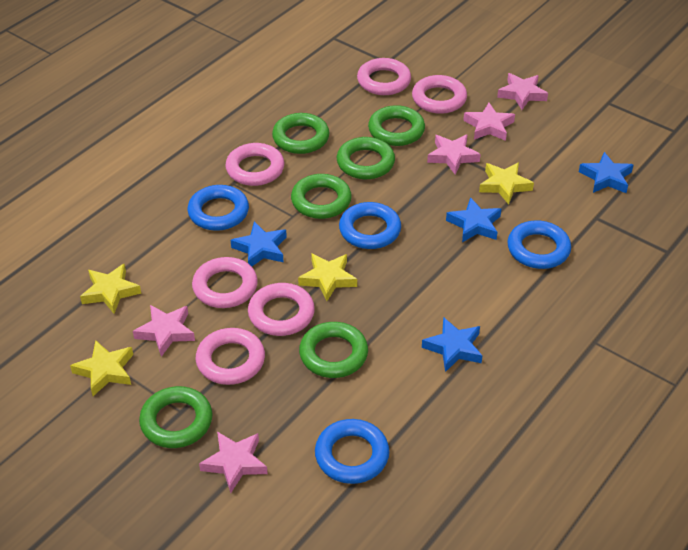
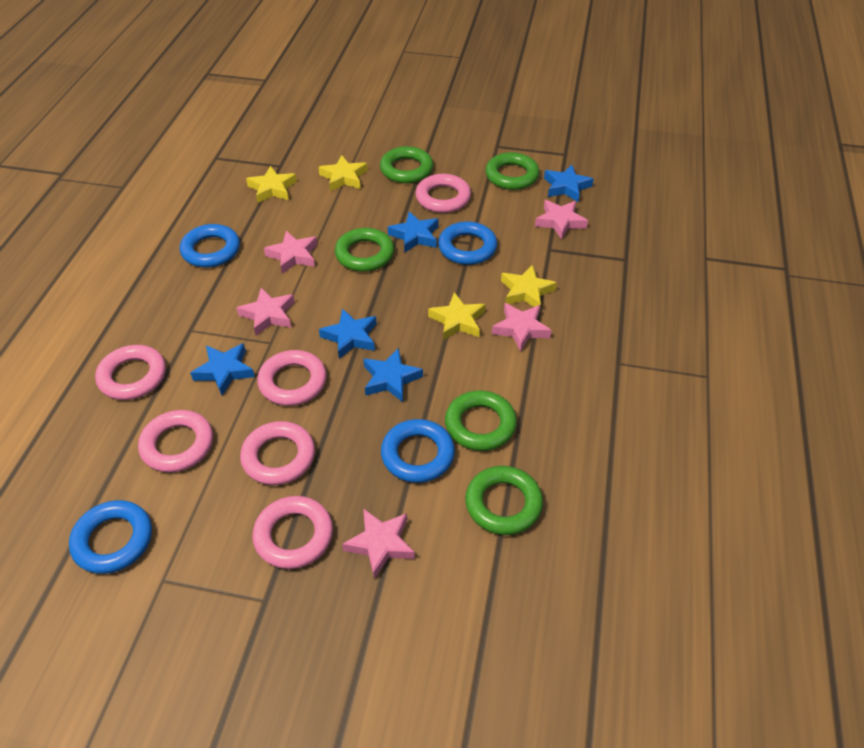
blue star: [231,221,287,266] [422,318,483,372] [446,197,501,242] [579,152,633,193] = 4 -> [190,343,255,395] [319,308,377,359] [363,348,423,402] [388,211,439,253] [544,165,594,202] = 5
green ring: [139,386,212,448] [272,113,329,154] [291,174,352,219] [299,322,368,378] [337,137,395,179] [368,105,425,146] = 6 -> [335,228,394,272] [380,146,433,183] [445,390,517,451] [465,466,543,535] [485,152,539,190] = 5

